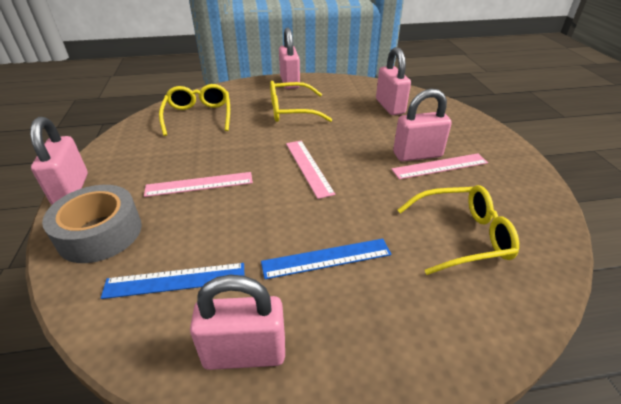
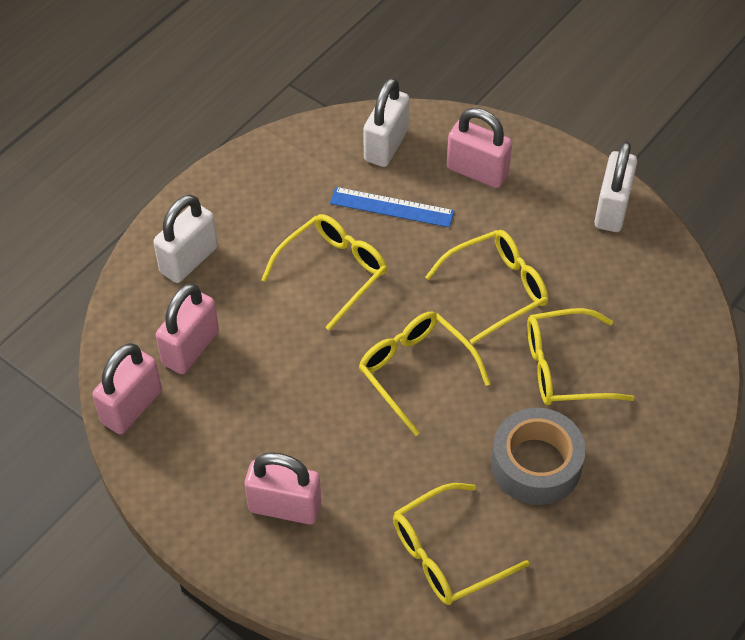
blue ruler: [101,263,244,299] [261,239,391,279] = 2 -> [330,187,454,228] = 1
pink padlock: [30,117,88,205] [190,275,285,370] [279,27,300,89] [376,47,411,115] [393,89,452,162] = 5 -> [92,343,162,434] [156,283,219,374] [245,452,321,524] [447,108,512,188] = 4
pink ruler: [144,172,253,197] [286,141,335,199] [391,153,488,179] = 3 -> none = 0
white padlock: none = 0 -> [153,195,218,283] [364,78,410,167] [594,141,637,232] = 3
yellow glasses: [159,84,230,136] [270,81,332,122] [398,185,519,275] = 3 -> [261,214,387,331] [359,312,491,436] [393,483,529,605] [425,230,548,345] [527,308,634,405] = 5

